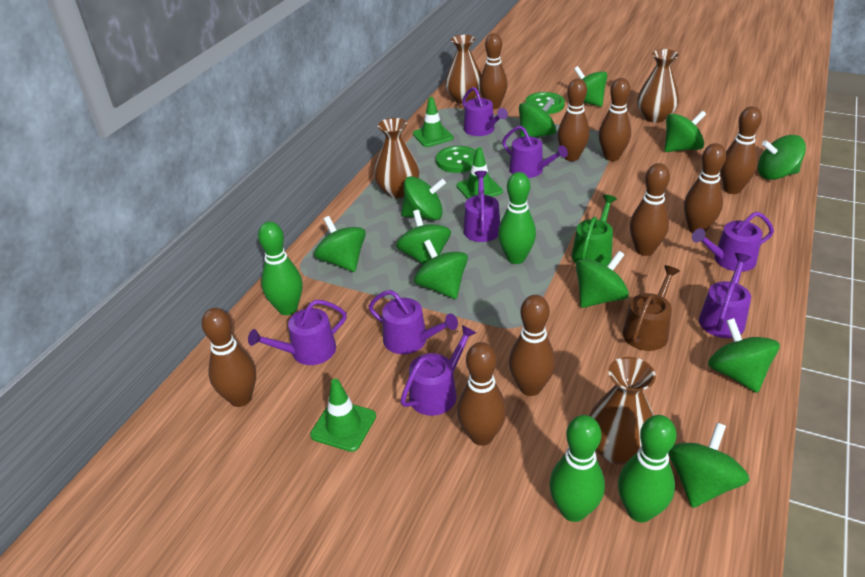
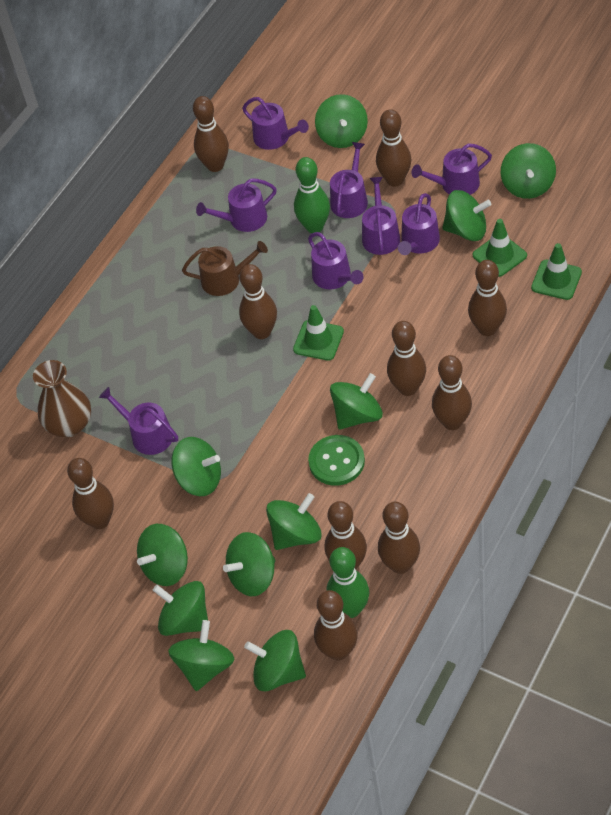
brown bowling pin: [202,308,256,407] [457,342,506,446] [479,33,508,109] [509,295,555,396] [557,78,590,161] [599,78,631,161] [630,163,670,256] [684,143,726,233] [720,106,762,194] = 9 -> [67,458,114,529] [193,96,229,172] [239,264,277,339] [314,590,358,660] [325,501,367,569] [376,109,412,187] [378,502,420,574] [387,321,426,396] [432,355,472,430] [468,260,507,336] = 10
brown vase: [374,118,419,198] [445,34,481,104] [589,357,656,465] [637,49,679,123] = 4 -> [33,360,91,437] = 1
green bowling pin: [258,221,303,315] [498,172,536,264] [549,415,605,522] [618,415,677,522] = 4 -> [294,157,330,233] [326,547,369,618] = 2
green button: [436,146,476,173] [525,92,565,114] = 2 -> [308,435,365,486] = 1
green watering can: [572,195,617,266] = 1 -> none = 0

